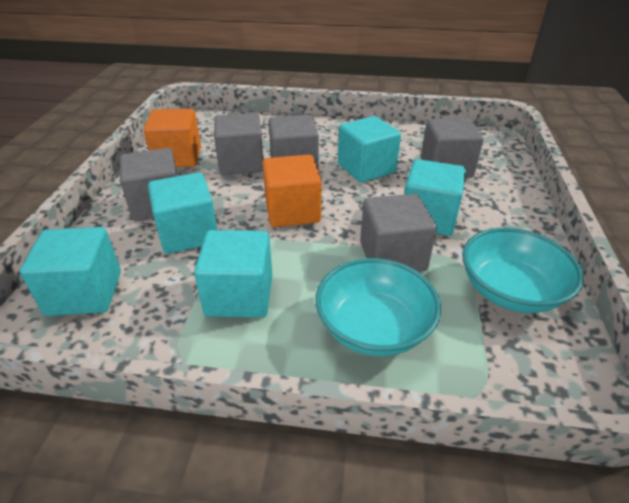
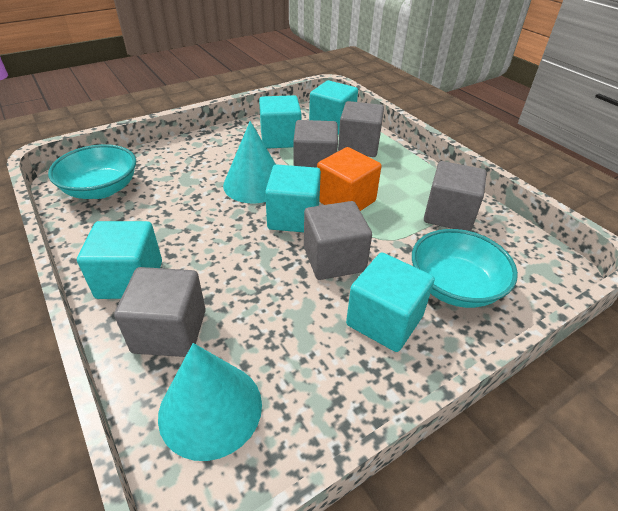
orange cube: [143,109,201,167] [263,154,322,227] = 2 -> [317,147,381,211] = 1
turquoise cone: none = 0 -> [158,343,262,461] [223,121,276,203] = 2

